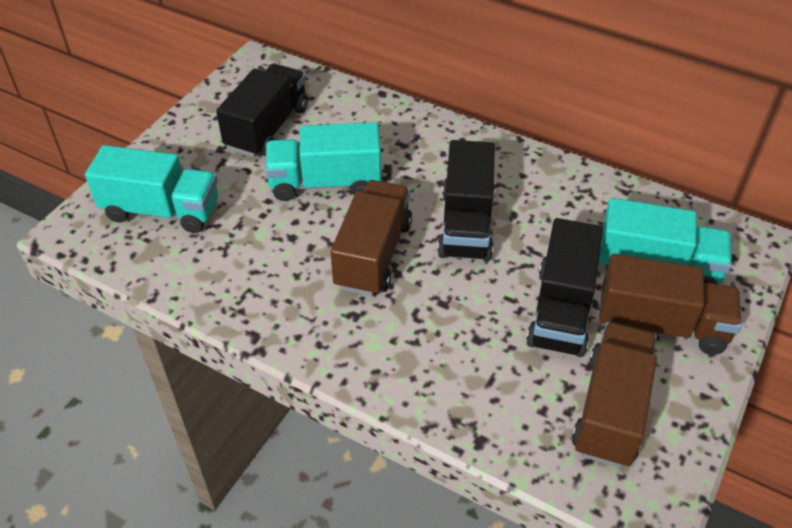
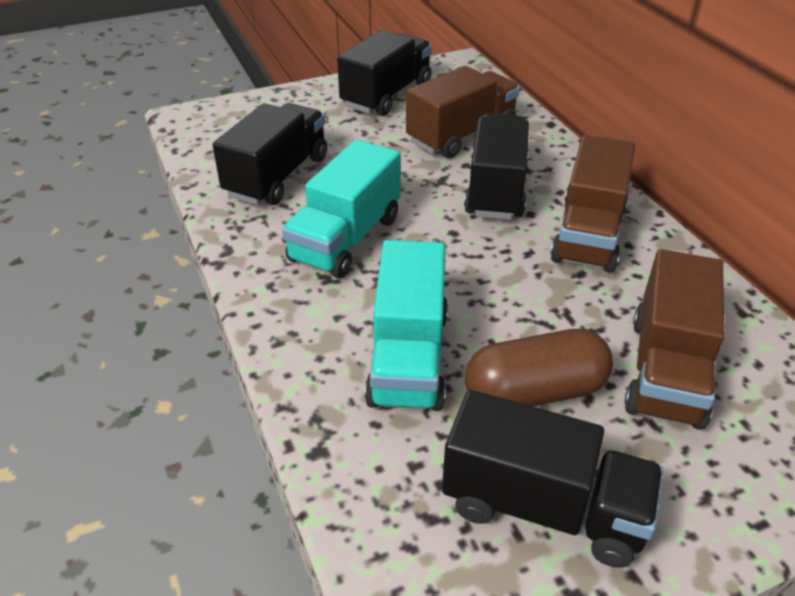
black truck: [216,64,308,157] [437,140,495,261] [526,218,603,357] = 3 -> [213,103,327,205] [337,30,432,116] [442,390,663,568] [464,114,529,220] = 4
brown capsule: none = 0 -> [465,329,613,407] = 1
turquoise truck: [85,145,218,233] [265,122,381,201] [599,198,732,284] = 3 -> [282,140,401,278] [365,240,448,411] = 2

